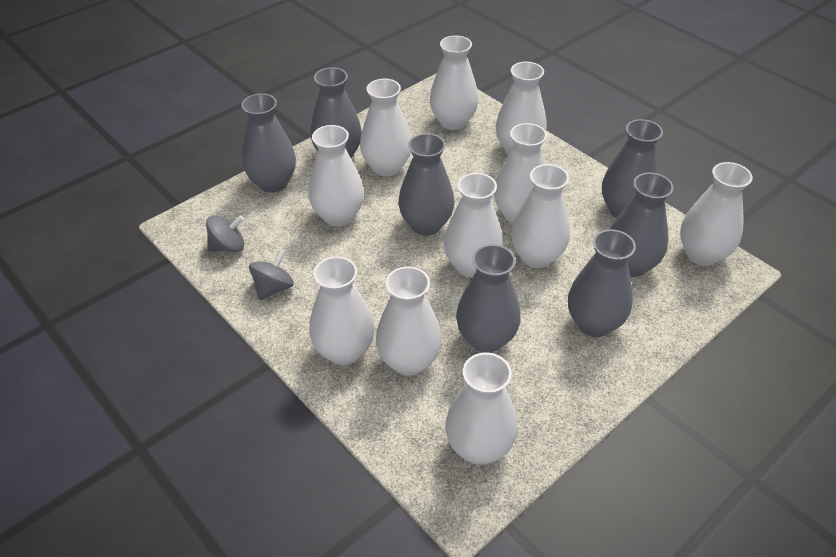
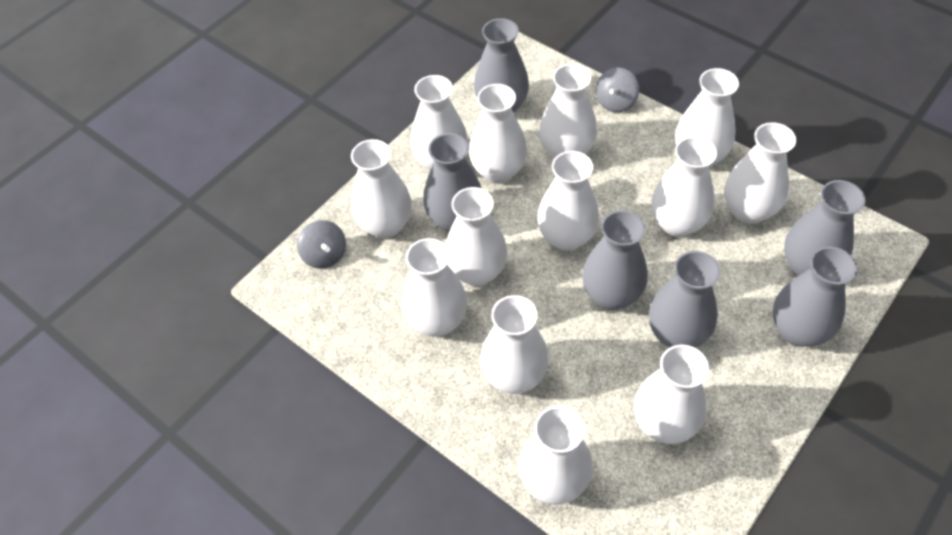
grey vase: [241,93,296,193] [310,67,362,158] [398,133,454,235] [456,244,521,353] [568,229,636,337] [602,119,663,218] [611,172,674,277] = 7 -> [423,133,481,232] [474,18,529,113] [582,210,648,310] [649,251,720,348] [773,247,857,347] [784,180,866,276] = 6
white vase: [308,125,364,226] [309,256,375,365] [360,79,411,177] [376,266,442,376] [430,35,478,130] [444,173,503,277] [445,353,518,465] [494,123,547,223] [496,62,547,154] [511,164,570,268] [680,162,753,266] = 11 -> [351,139,412,239] [402,238,467,337] [410,75,468,170] [445,187,508,286] [469,84,527,184] [480,295,549,394] [519,406,593,505] [537,151,599,251] [539,64,597,158] [634,345,709,444] [652,136,717,237] [675,68,739,167] [725,122,796,224] = 13

